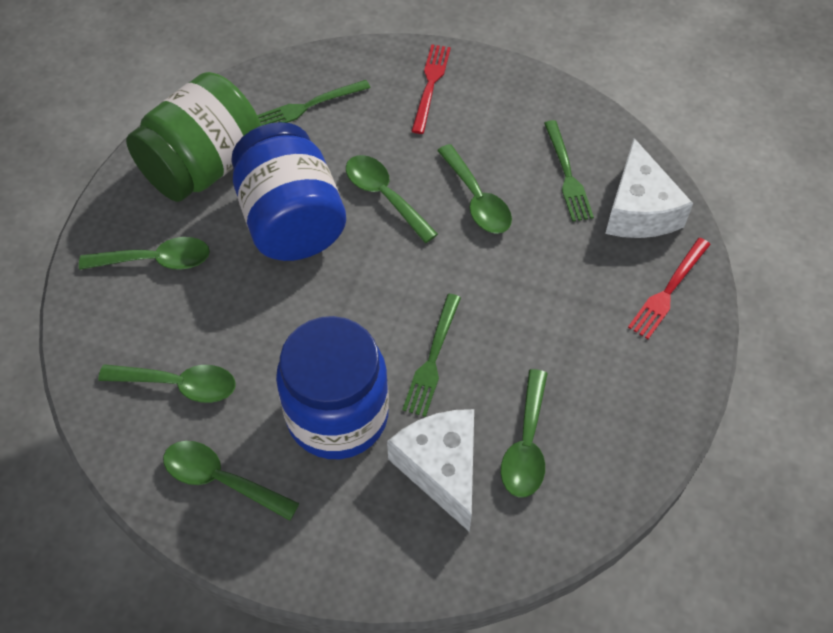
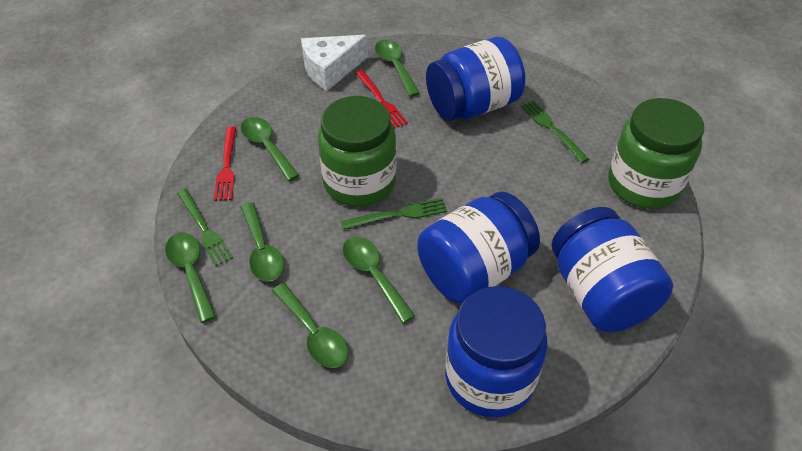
blue jar: [231,122,346,261] [276,316,389,459] = 2 -> [417,192,540,304] [426,37,525,121] [445,286,548,418] [551,207,673,332] = 4
green jar: [126,72,261,202] = 1 -> [318,96,397,207] [609,98,704,209] = 2
white cheese: [387,409,474,532] [605,138,693,238] = 2 -> [301,35,368,91] = 1

